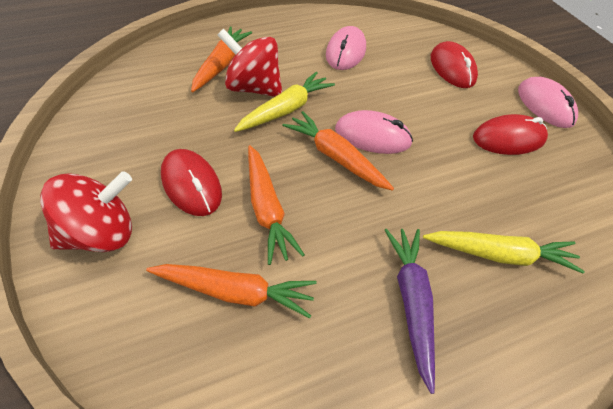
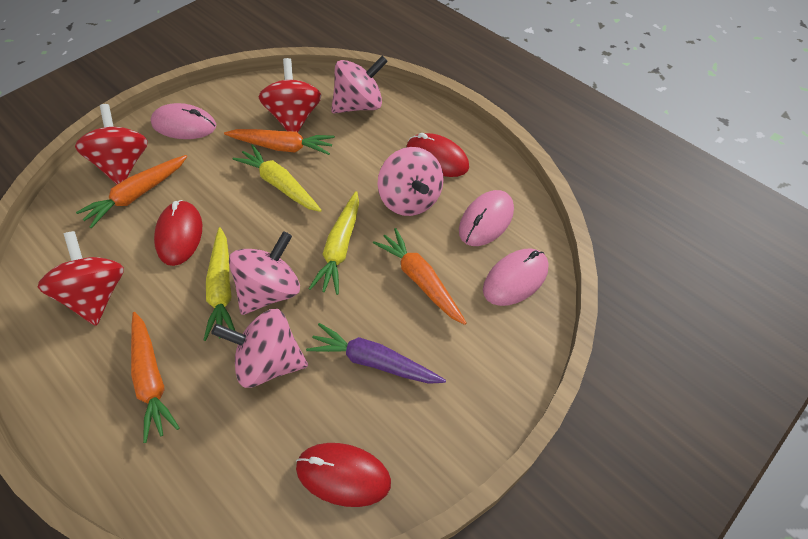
pink spinning top: none = 0 -> [211,309,308,388] [229,231,300,315] [331,55,388,113] [378,147,444,216] = 4
red spinning top: [40,171,132,252] [218,29,282,97] = 2 -> [38,231,124,326] [75,104,148,184] [259,58,321,132] = 3
yellow carrot: [234,72,335,132] [423,231,585,274] = 2 -> [204,227,235,341] [233,144,322,212] [309,191,359,295] = 3

